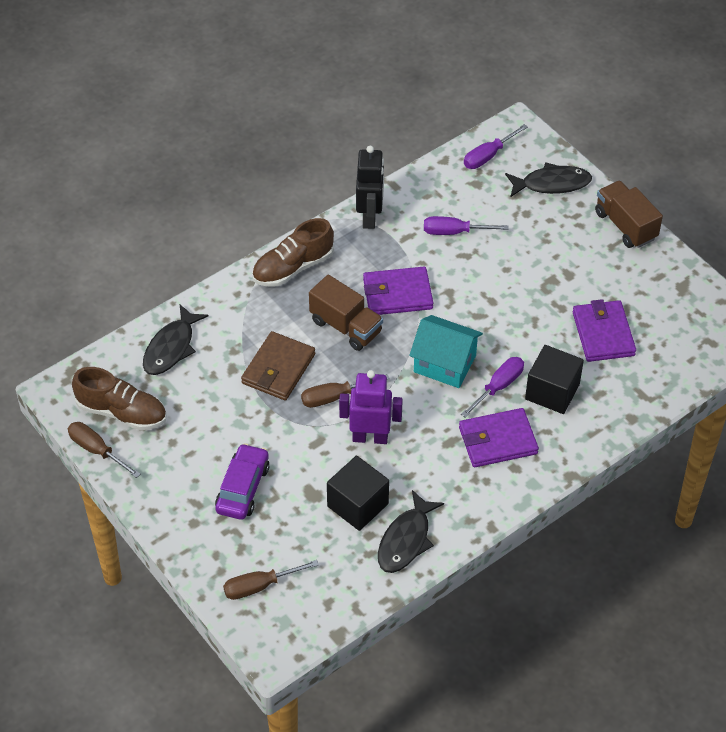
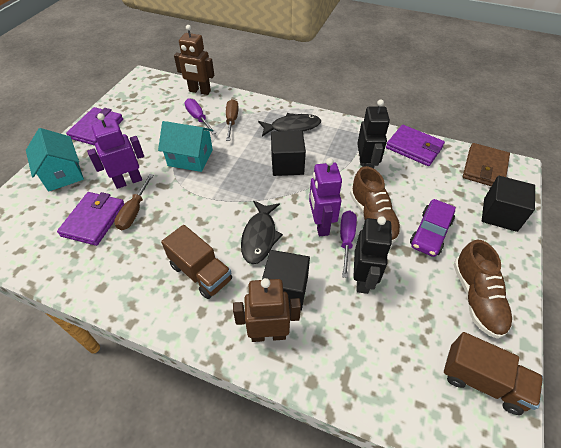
black cube: [327,456,389,531] [525,345,584,414] = 2 -> [262,250,310,310] [271,130,306,176] [482,176,535,232] = 3
black fish: [143,305,208,375] [378,490,444,573] [505,162,592,197] = 3 -> [241,201,283,264] [258,113,321,136] = 2
black robot: [356,146,384,229] = 1 -> [353,216,392,294] [357,99,390,169] = 2
brown robot: none = 0 -> [174,25,214,95] [233,278,301,342] = 2
brown screwdriver: [68,422,140,478] [223,560,319,600] [301,374,390,408] = 3 -> [114,174,153,230] [226,99,239,141] = 2
purple robot: [339,370,403,444] = 1 -> [87,113,144,189] [309,158,342,236] = 2
purple screwdriver: [424,216,509,235] [461,357,524,418] [464,124,528,169] = 3 -> [185,98,216,134] [340,211,357,278] = 2
turquoise house: [409,315,483,388] = 1 -> [26,128,84,191] [158,121,213,172] = 2

